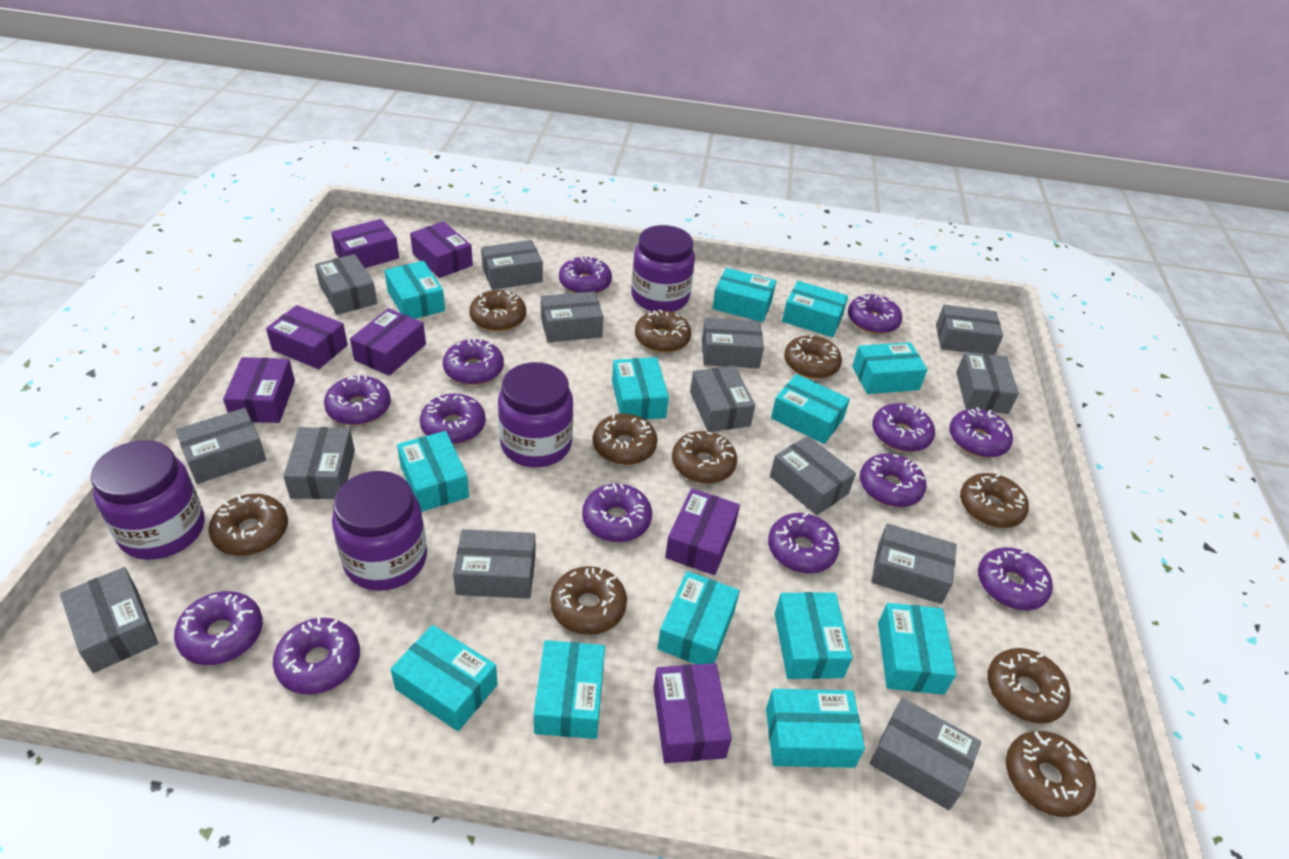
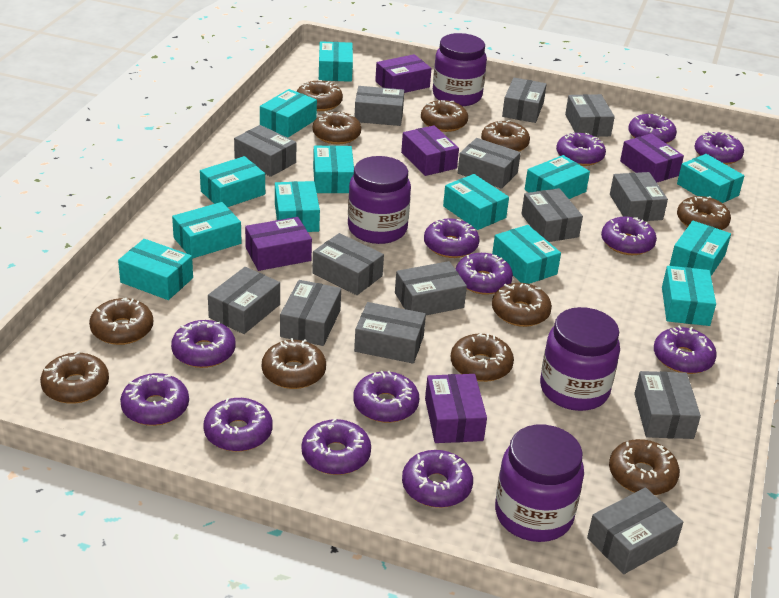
brown donut: [208,494,288,556] [469,290,526,332] [550,566,627,635] [593,414,658,465] [635,310,691,353] [672,431,737,484] [784,334,842,379] [960,473,1029,528] [987,648,1070,724] [1006,731,1096,817] = 10 -> [40,351,109,404] [89,298,153,345] [262,338,326,389] [297,80,343,111] [313,112,361,144] [421,100,468,132] [451,333,514,382] [481,120,530,152] [492,283,552,327] [609,439,680,495] [677,196,731,230] = 11
purple box: [223,357,295,423] [266,305,348,369] [331,219,399,268] [350,308,426,376] [410,222,473,278] [653,663,732,763] [665,488,740,575] = 7 -> [245,217,312,271] [375,54,431,93] [401,125,459,176] [425,374,487,443] [620,134,684,182] = 5

